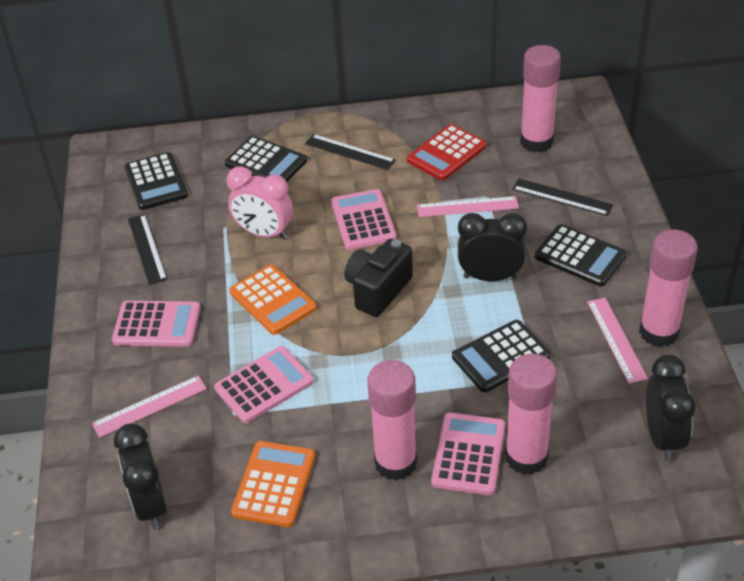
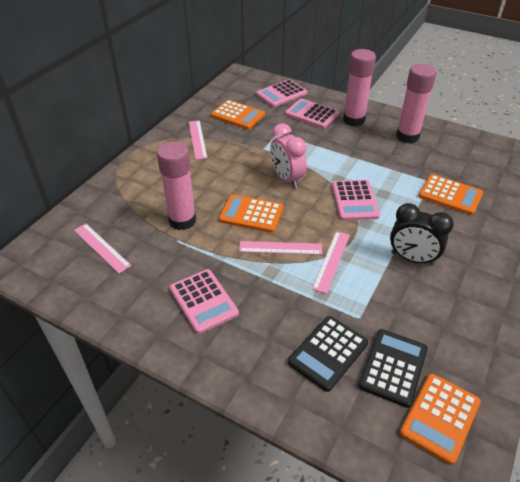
black calculator: [124,152,188,210] [225,136,307,182] [452,320,551,392] [535,224,627,286] = 4 -> [288,316,368,392] [359,329,428,408] = 2
black camera: [344,239,413,317] = 1 -> none = 0
black clock: [114,423,167,529] [458,213,527,281] [646,354,696,461] = 3 -> [390,203,454,265] = 1
black ruler: [128,214,167,285] [305,134,396,170] [512,178,613,216] = 3 -> none = 0
orange calculator: [229,264,317,335] [231,441,315,527] = 2 -> [211,100,265,130] [219,194,283,233] [400,374,481,465] [419,174,483,215] = 4
pink glue stick: [367,360,417,481] [505,354,557,475] [520,45,561,153] [639,229,698,347] = 4 -> [157,141,196,230] [343,49,376,127] [396,64,436,143] = 3
pink ruler: [92,375,207,438] [417,196,519,217] [587,298,648,383] = 3 -> [74,224,131,274] [189,120,207,160] [239,241,323,255] [312,231,350,294] = 4
red calculator: [407,124,487,181] = 1 -> none = 0

